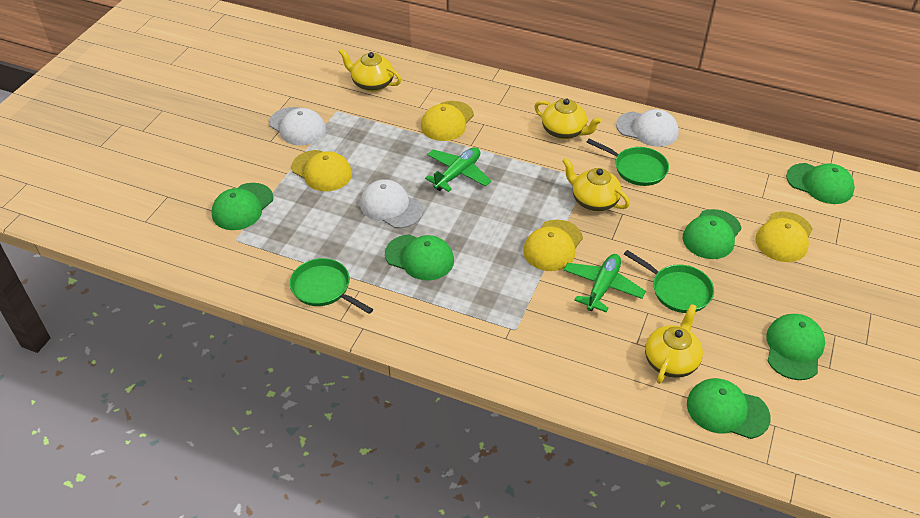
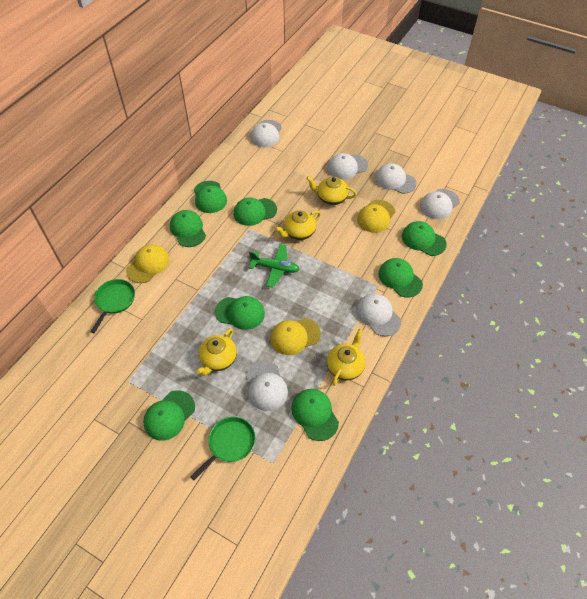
green cap: [212,183,273,230] [385,235,454,280] [682,209,741,259] [687,378,771,439] [766,314,825,380] [786,163,855,204] = 6 -> [143,390,195,441] [170,210,206,247] [194,181,227,213] [215,296,265,330] [234,198,277,226] [291,389,339,441] [378,258,423,297] [402,221,447,256] = 8
green pan: [290,258,373,314] [587,138,669,186] [624,250,714,313] = 3 -> [90,279,135,333] [190,417,255,480] = 2
green plane: [425,147,491,192] [564,254,646,312] = 2 -> [249,244,299,288] = 1
white cap: [269,107,326,145] [360,180,423,228] [616,109,679,147] = 3 -> [246,361,288,411] [250,120,282,147] [327,153,368,179] [356,293,401,336] [375,163,417,194] [420,189,459,219] = 6
yellow cap: [291,150,352,191] [421,101,474,141] [523,220,583,271] [755,211,813,262] = 4 -> [126,244,170,283] [270,318,321,355] [357,200,395,233] = 3

